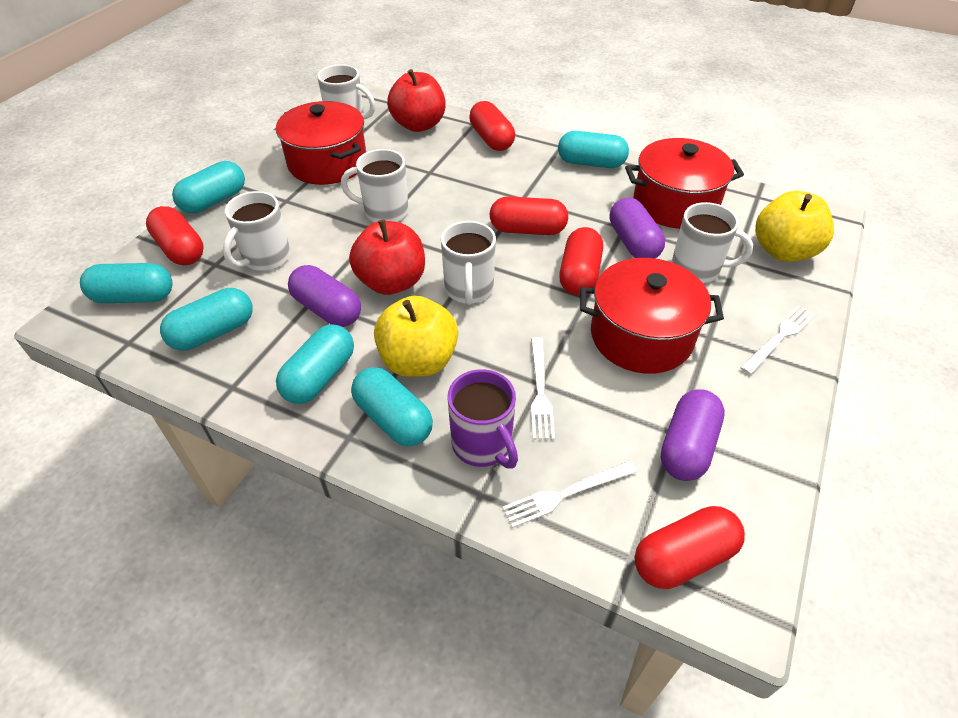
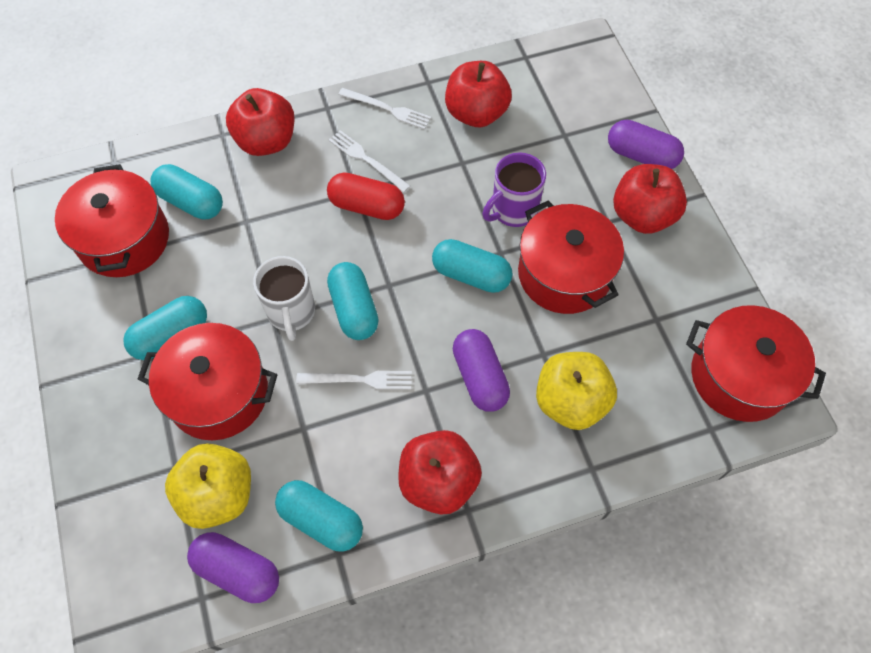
red apple: [349,219,425,295] [387,69,446,132] = 2 -> [226,88,295,156] [398,430,482,514] [445,61,512,128] [613,164,687,234] = 4
red capsule: [146,206,204,265] [469,101,515,151] [490,196,568,235] [559,227,603,295] [635,506,745,589] = 5 -> [327,172,405,220] = 1
red pot: [276,101,366,185] [580,258,724,374] [625,138,744,229] = 3 -> [55,164,169,277] [138,323,277,440] [518,201,624,314] [686,305,826,422] = 4
turquoise capsule: [80,263,173,303] [160,288,253,351] [172,161,245,213] [276,324,354,404] [351,367,433,446] [558,131,629,168] = 6 -> [123,296,207,360] [151,164,223,219] [275,480,363,552] [327,262,379,340] [432,239,513,293] = 5
white mug: [223,191,291,271] [317,64,375,119] [341,149,409,222] [441,221,496,305] [672,202,753,283] = 5 -> [253,256,315,341] = 1

